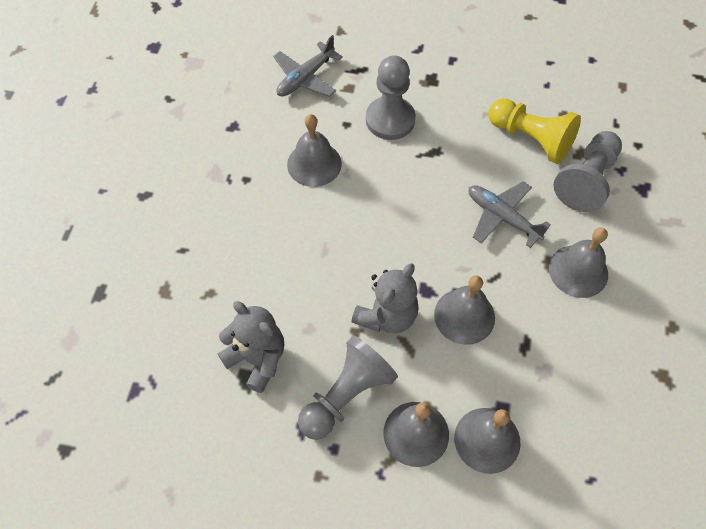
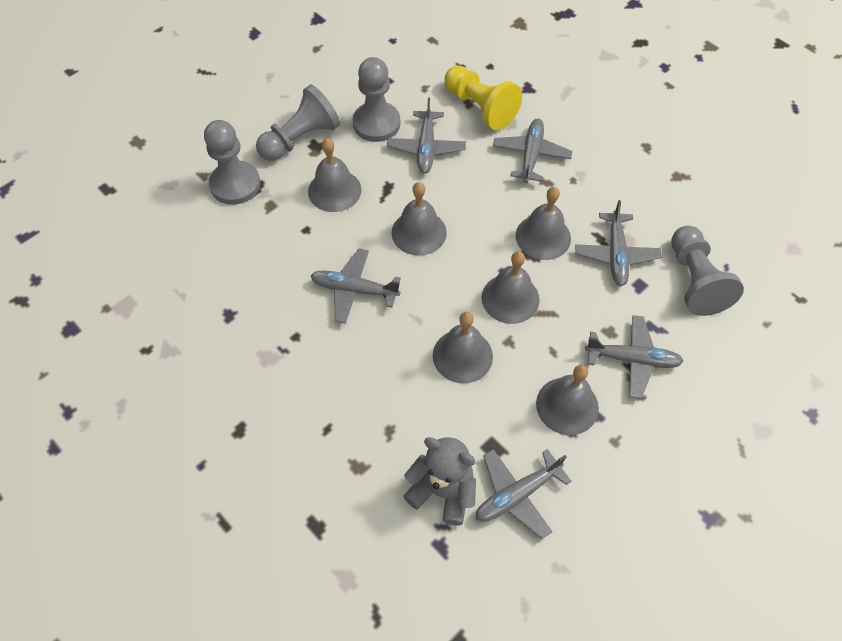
grey bell: [287,114,342,187] [383,402,449,467] [434,275,495,345] [454,408,521,474] [549,227,608,298] = 5 -> [308,138,361,212] [391,182,447,255] [433,312,493,383] [482,251,540,324] [516,187,571,260] [536,365,599,435] = 6
grey pawn: [298,335,398,440] [366,55,416,140] [553,131,622,212] = 3 -> [204,120,260,205] [256,85,340,161] [353,57,400,142] [671,226,744,316] = 4
grey plane: [273,35,343,97] [469,181,551,248] = 2 -> [311,248,401,324] [387,98,466,174] [476,449,572,539] [493,118,572,183] [575,200,662,286] [585,315,684,399] = 6
grey teddy bear: [218,301,284,393] [351,263,419,333] = 2 -> [403,437,476,526] = 1

